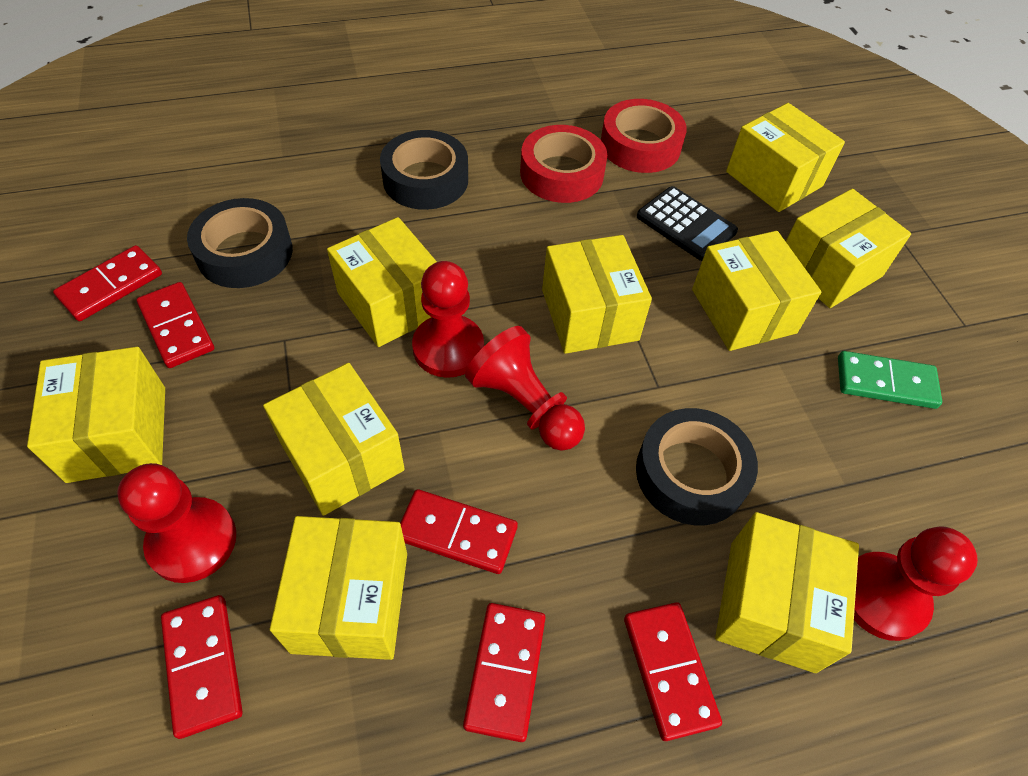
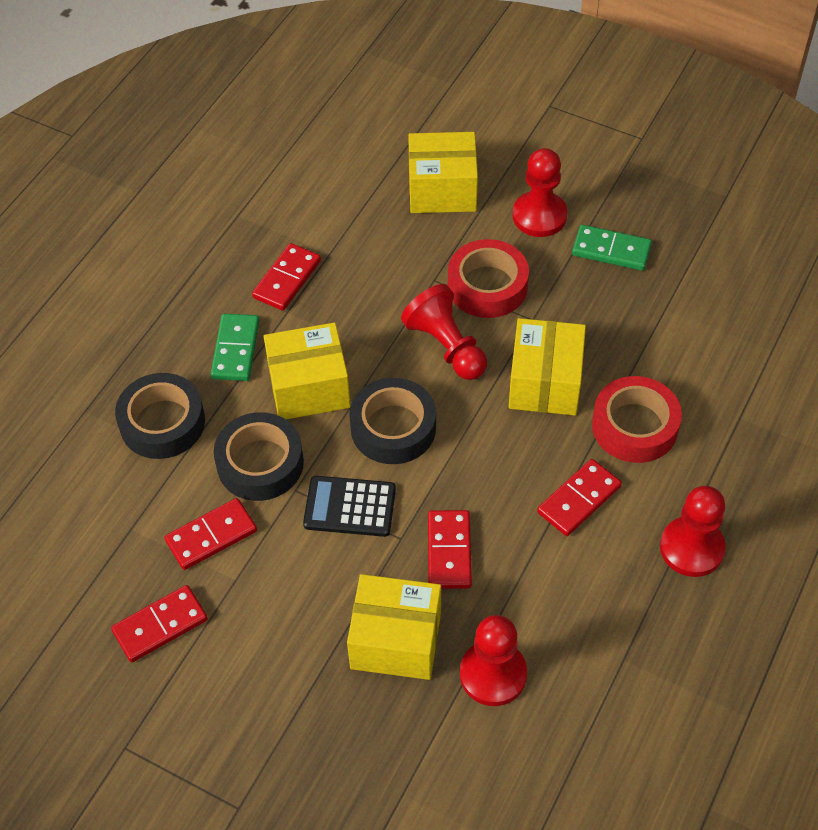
green domino: [838,351,942,409] = 1 -> [211,314,259,381] [572,225,652,271] = 2
red domino: [53,245,162,321] [137,282,214,368] [161,595,243,739] [400,489,518,574] [463,603,545,742] [624,602,722,741] = 6 -> [111,585,208,662] [165,498,257,570] [252,243,321,311] [428,510,472,589] [537,459,622,536] = 5
yellow box: [27,347,165,483] [263,363,405,516] [270,516,407,660] [327,217,437,347] [542,235,652,354] [692,231,821,351] [715,512,859,673] [726,103,845,212] [786,189,911,308] = 9 -> [263,322,351,419] [347,574,441,680] [408,132,478,213] [509,318,586,415] = 4

